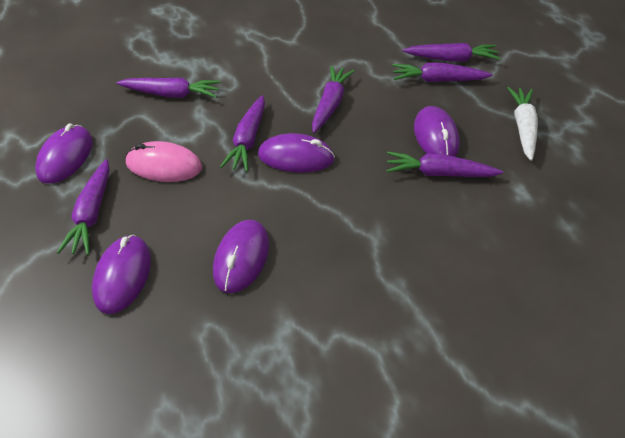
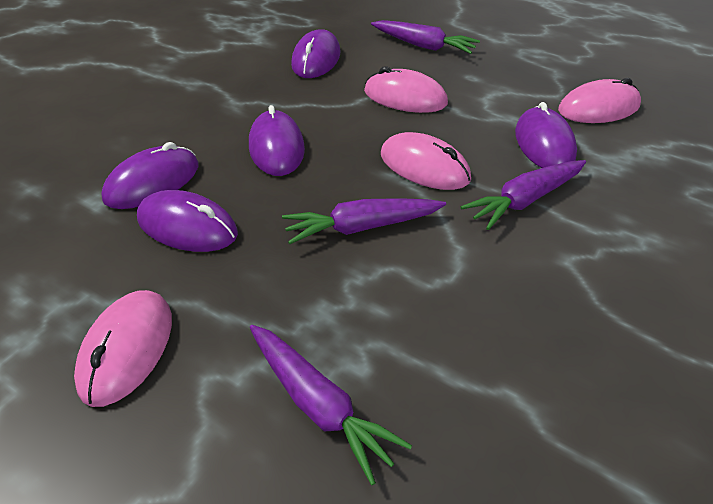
pink mouse: [125,141,202,182] = 1 -> [74,290,172,407] [364,66,448,113] [381,132,471,190] [558,78,641,123] = 4
purple carrot: [57,159,110,255] [116,78,220,98] [220,95,265,172] [312,66,355,133] [386,152,503,177] [392,63,493,82] [403,43,500,62] = 7 -> [250,325,412,485] [282,198,446,244] [371,20,480,54] [461,160,586,230] = 4
white carrot: [507,87,538,161] = 1 -> none = 0

